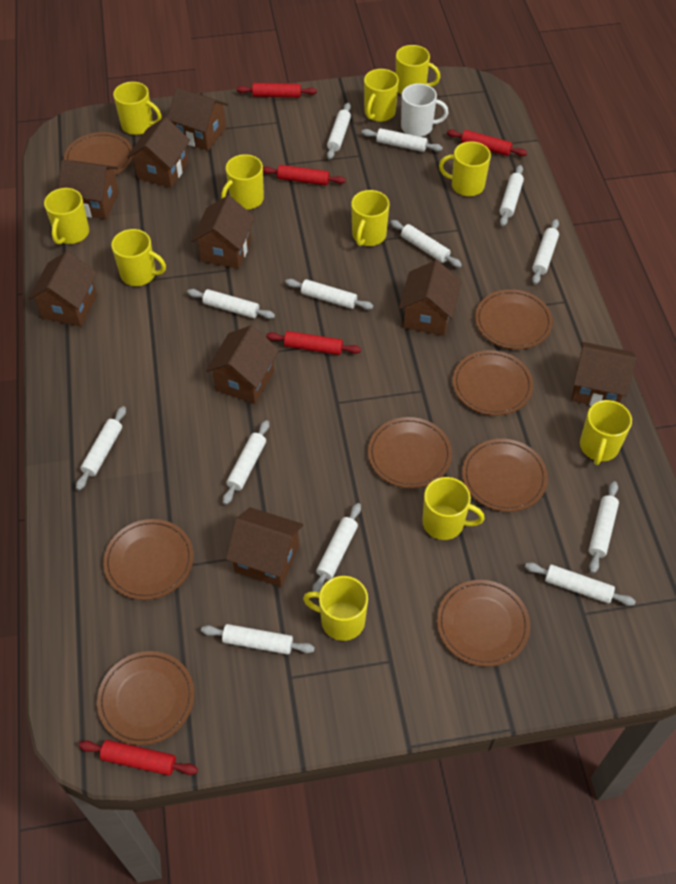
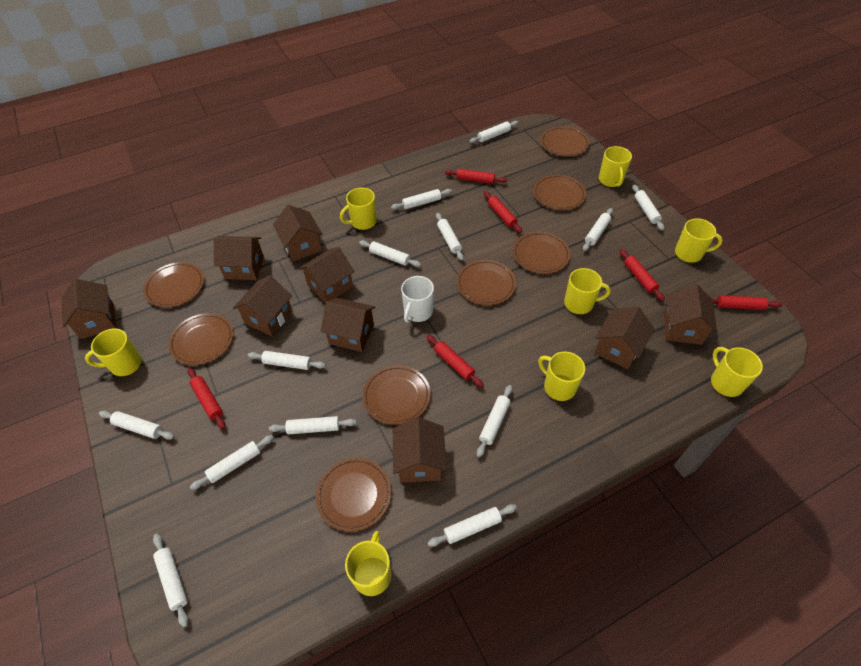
red rolling pin: [79,740,198,776] [237,83,317,98] [263,165,346,185] [266,331,361,355] [447,130,527,156] = 5 -> [188,368,226,429] [426,335,484,388] [445,169,507,184] [484,191,522,233] [619,249,665,301] [712,295,782,310] = 6
yellow mug: [44,188,89,244] [111,229,166,286] [113,82,162,135] [221,154,264,210] [303,576,368,641] [351,190,389,246] [364,69,399,122] [396,45,440,95] [422,477,485,540] [439,141,491,196] [580,400,632,465] = 11 -> [85,328,142,376] [340,188,377,230] [345,531,391,596] [538,352,585,401] [564,268,611,314] [599,146,632,187] [675,219,723,263] [711,347,763,397] = 8

